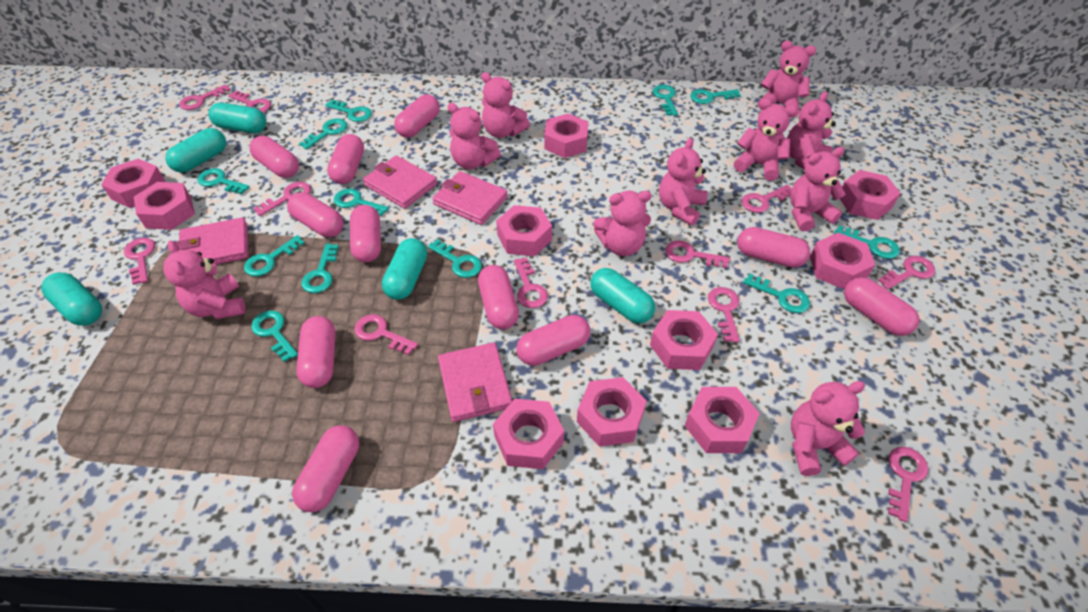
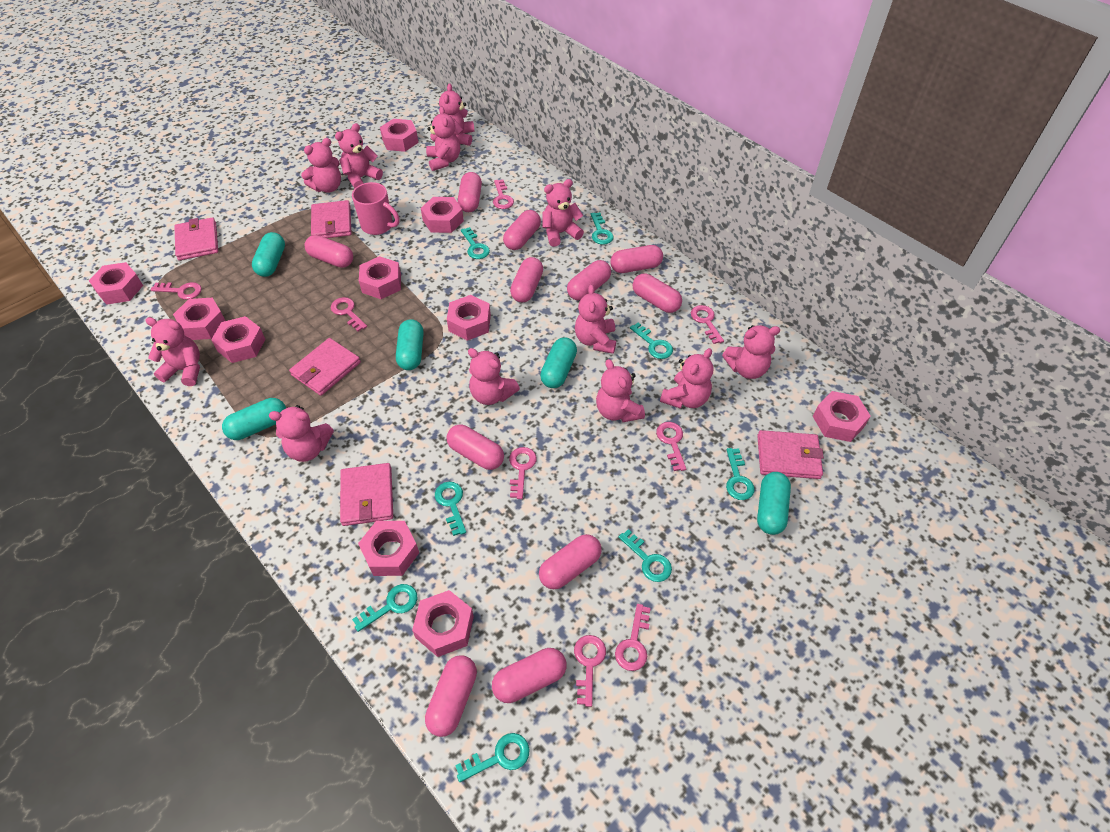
pink key: [124,238,155,285] [179,84,230,110] [228,90,271,113] [254,182,311,216] [354,314,418,355] [514,258,548,308] [665,240,730,268] [708,287,740,343] [741,185,791,213] [878,256,935,290] [888,447,928,522] = 11 -> [151,282,202,300] [331,297,367,331] [493,179,514,209] [509,447,537,499] [574,635,606,707] [615,604,651,671] [656,422,686,471] [691,305,724,344] = 8
pink mug: none = 0 -> [352,182,399,235] = 1
pink teddy bear: [163,241,246,319] [448,103,501,169] [481,72,530,138] [593,191,652,256] [659,138,708,226] [734,99,797,181] [758,41,816,117] [787,91,836,169] [790,147,846,231] [791,381,865,476] = 10 -> [145,317,200,386] [269,405,334,462] [301,138,341,193] [335,123,383,189] [426,106,460,171] [439,84,475,146] [468,348,520,405] [542,179,584,247] [575,284,616,354] [596,359,645,422] [660,348,713,409] [722,325,780,379] = 12
pink wallet: [176,217,248,265] [363,155,437,209] [432,171,508,225] [438,342,512,422] = 4 -> [174,217,218,260] [289,338,361,396] [311,200,352,238] [340,463,393,526] [757,430,824,479] = 5
turquoise key: [197,168,250,194] [244,235,305,277] [251,311,298,362] [299,118,347,149] [301,244,339,293] [325,99,372,122] [334,189,389,216] [428,239,482,278] [653,85,678,116] [690,89,741,104] [743,273,810,313] [834,225,900,259] = 12 -> [352,584,417,632] [435,482,466,536] [455,733,530,782] [461,227,490,259] [591,212,614,245] [618,529,672,582] [630,322,673,359] [726,448,755,500] = 8

